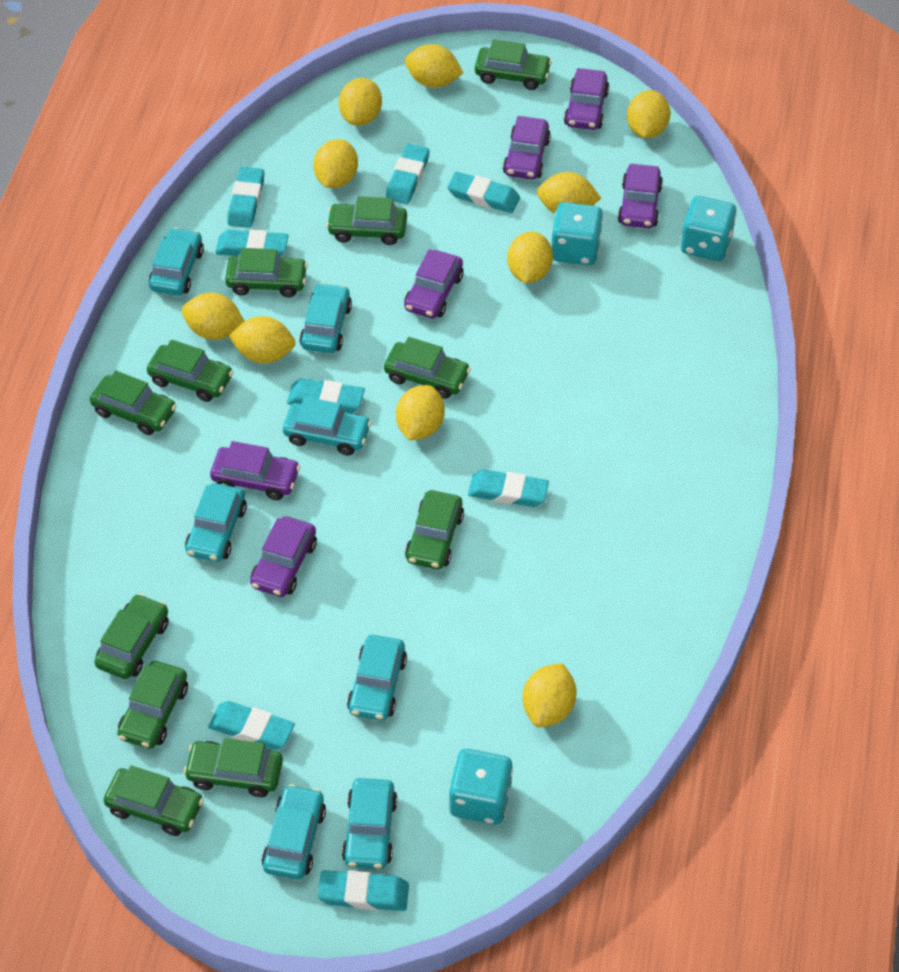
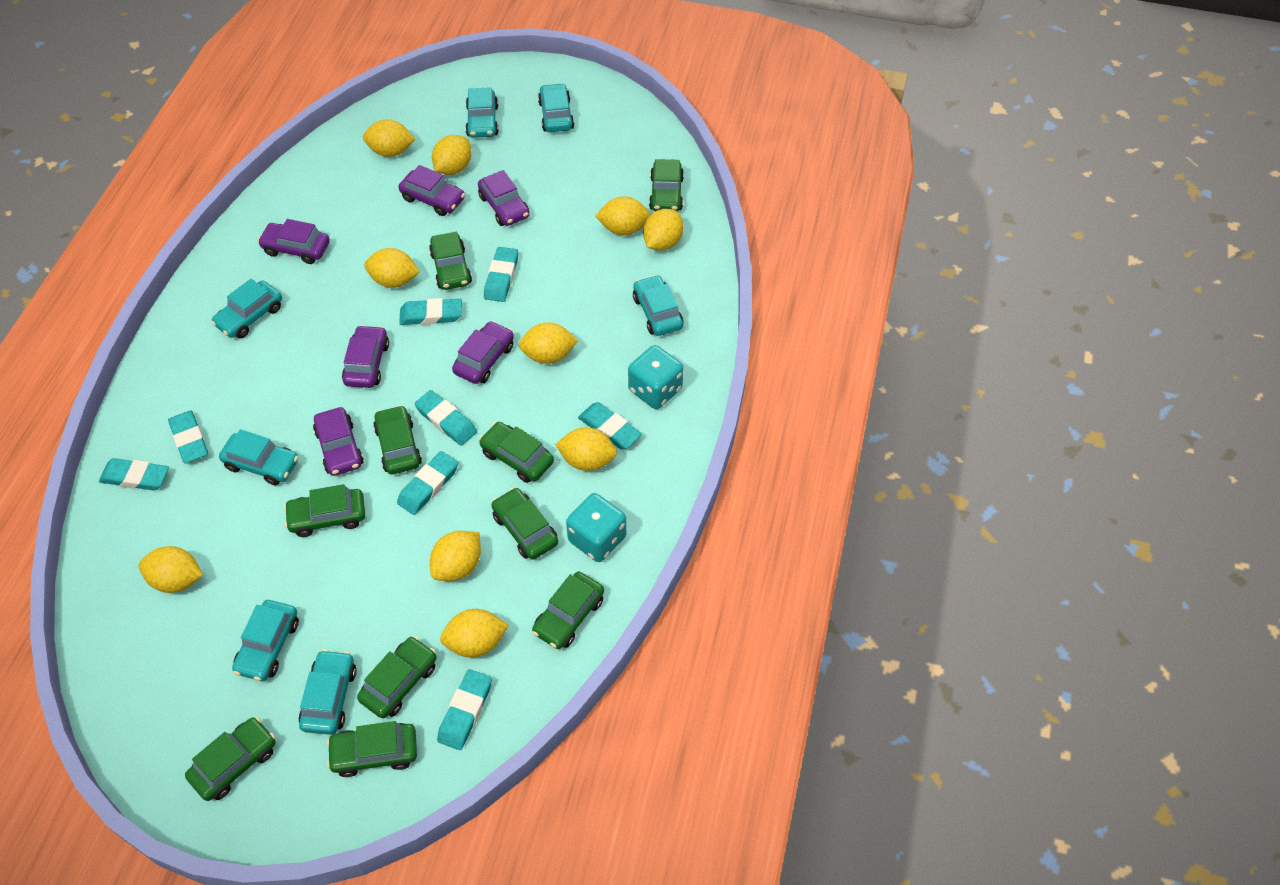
green car: [90,371,176,435] [94,594,169,679] [103,765,204,836] [117,661,188,749] [147,340,233,402] [184,738,283,797] [225,248,308,298] [326,196,407,245] [384,337,471,399] [405,490,464,569] [475,39,552,90] = 11 -> [185,717,275,801] [284,484,365,537] [327,721,417,777] [357,636,437,719] [373,405,422,474] [429,232,472,290] [479,422,554,483] [491,487,558,560] [532,572,604,649] [649,159,684,211] = 10
turquoise dice: [449,749,513,825] [551,202,603,266] [680,196,737,261] = 3 -> [566,493,626,562] [628,345,684,409] = 2

